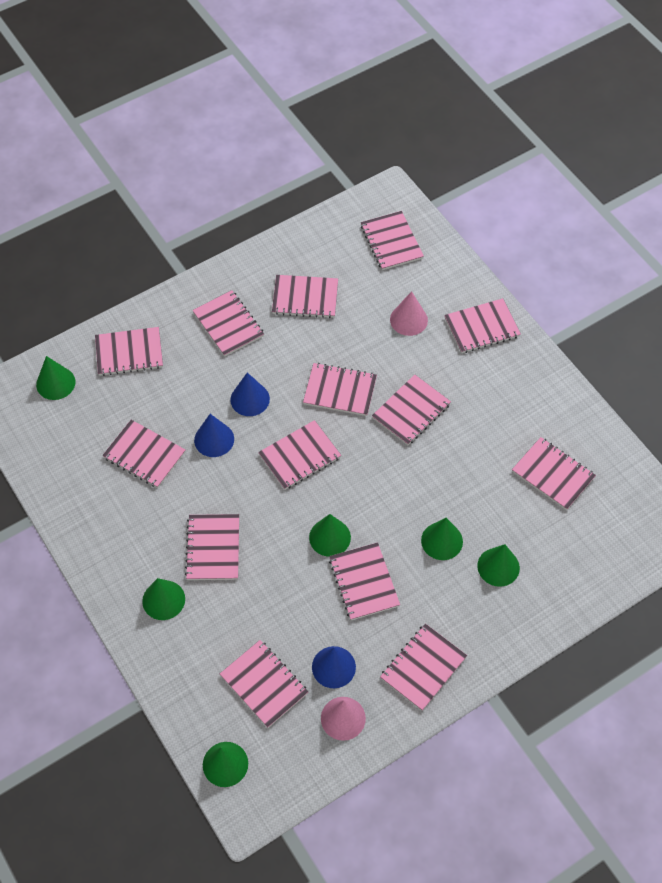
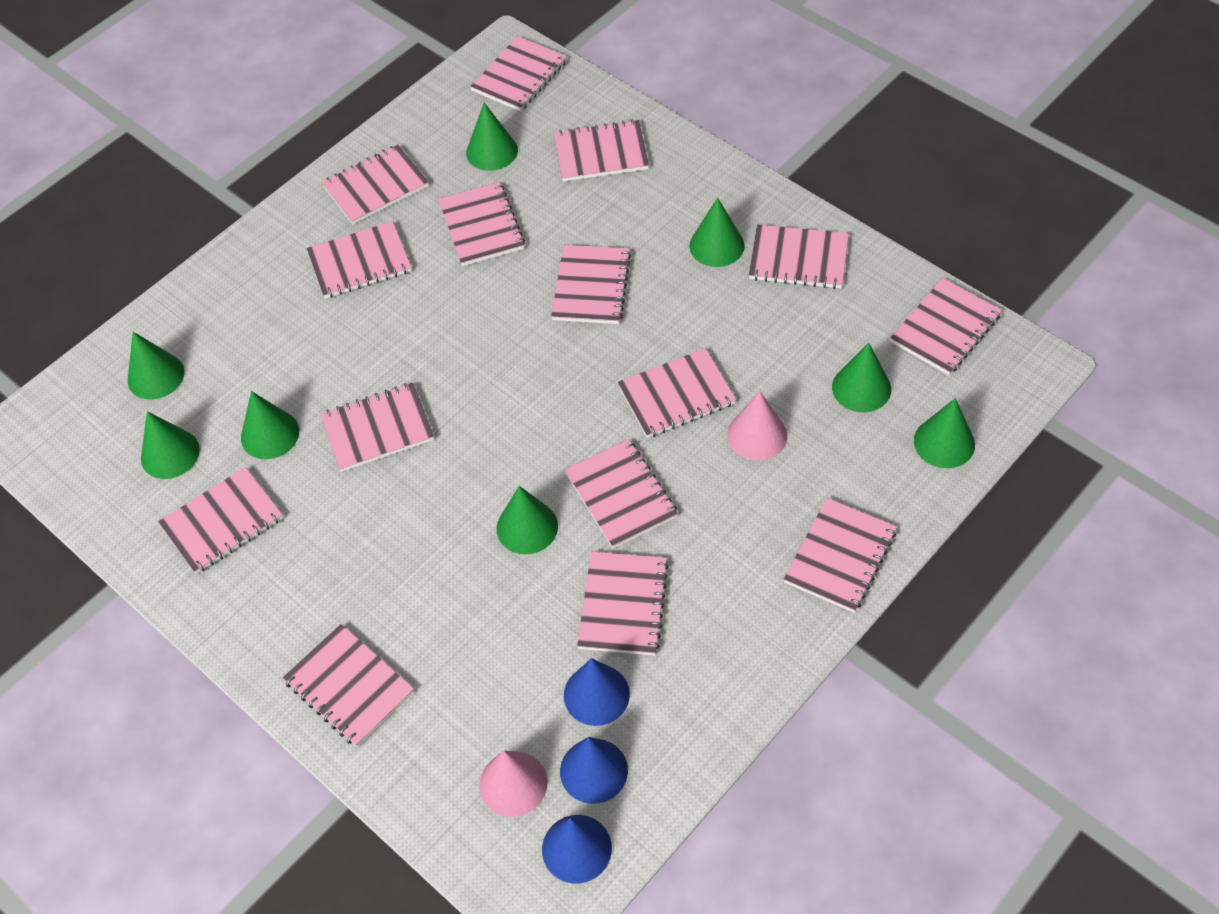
green cone: [36,356,75,400] [142,578,185,620] [203,742,248,787] [309,514,351,556] [421,518,463,560] [477,544,520,587] = 6 -> [128,332,184,400] [141,411,200,479] [241,391,299,459] [466,103,518,171] [497,486,558,554] [689,198,745,267] [832,342,891,412] [914,398,975,468] = 8
pink notebook: [95,327,163,376] [102,420,185,488] [185,514,239,580] [192,290,264,357] [220,640,308,728] [258,420,341,490] [272,275,338,318] [303,363,377,416] [329,542,400,620] [361,211,424,270] [372,374,451,445] [380,624,467,711] [444,298,521,353] [512,437,596,510] = 14 -> [158,467,283,574] [283,624,414,747] [306,221,412,299] [320,383,434,472] [322,145,429,224] [438,182,525,266] [470,36,567,111] [551,245,631,324] [554,120,649,182] [565,439,678,548] [577,551,669,655] [617,348,736,438] [749,224,849,289] [783,498,897,613] [890,278,1002,375] = 15

